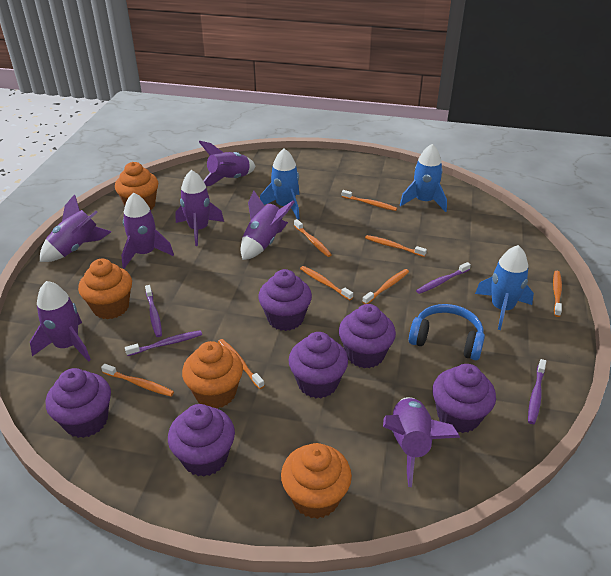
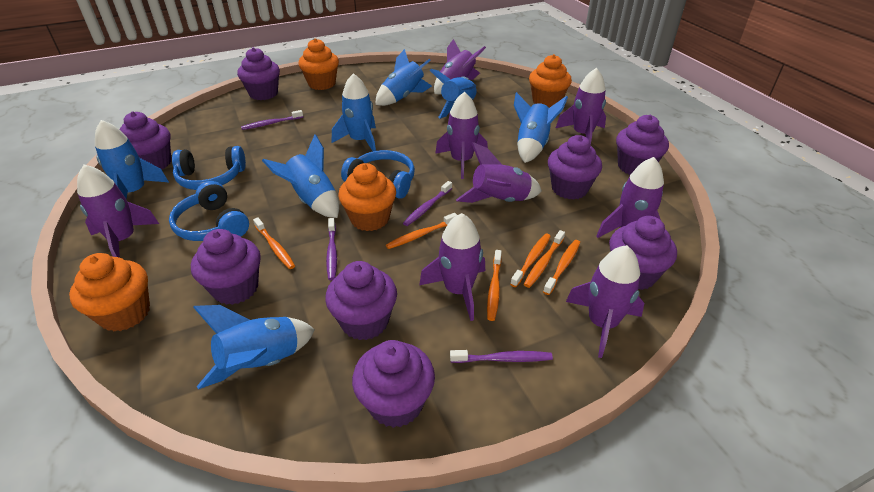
blue headphones: [409,304,485,360] = 1 -> [169,181,249,241] [172,146,246,190] [341,150,415,199] = 3
blue rocket: [260,148,300,219] [400,144,447,212] [475,245,534,330] = 3 -> [95,120,169,199] [193,305,315,389] [262,134,339,218] [332,73,376,151] [375,49,432,106] [430,69,477,119] [514,92,568,163] = 7
orange toothbrush: [101,364,174,397] [218,339,264,389] [294,219,332,257] [300,266,353,300] [342,190,397,211] [363,269,409,304] [365,235,427,257] [553,271,562,317] = 8 -> [253,217,295,269] [386,213,457,249] [487,250,502,321] [510,234,551,287] [524,230,565,288] [543,240,580,295] = 6
purple cupcake: [46,368,111,438] [168,404,235,477] [258,269,312,331] [288,332,348,398] [339,304,396,368] [432,364,496,433] = 6 -> [120,111,171,170] [191,229,261,305] [237,47,280,100] [325,261,397,340] [352,340,435,428] [548,135,602,200] [609,216,677,290] [616,115,669,175] = 8
purple rocket: [30,281,91,362] [40,194,111,262] [121,193,174,269] [175,170,224,246] [199,141,256,186] [240,191,295,260] [383,397,460,487] = 7 -> [77,164,159,258] [419,213,485,321] [434,39,486,94] [435,92,488,179] [456,142,542,203] [556,68,606,145] [566,245,644,358] [596,157,664,238] = 8

